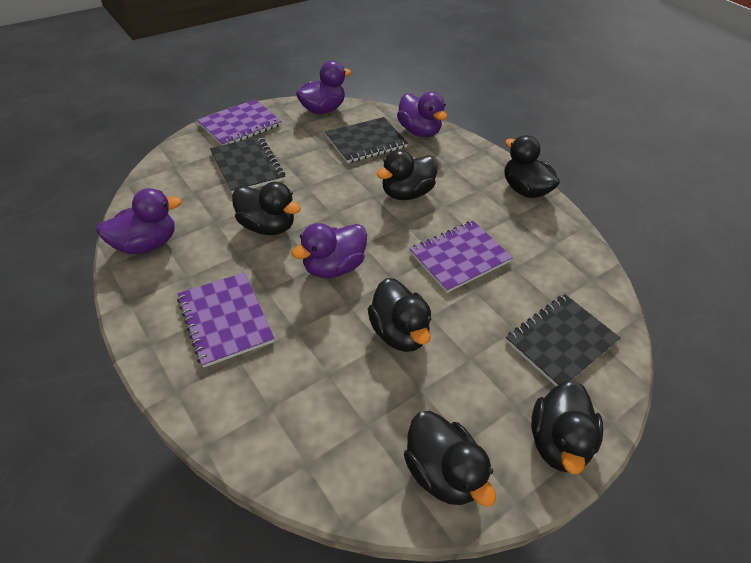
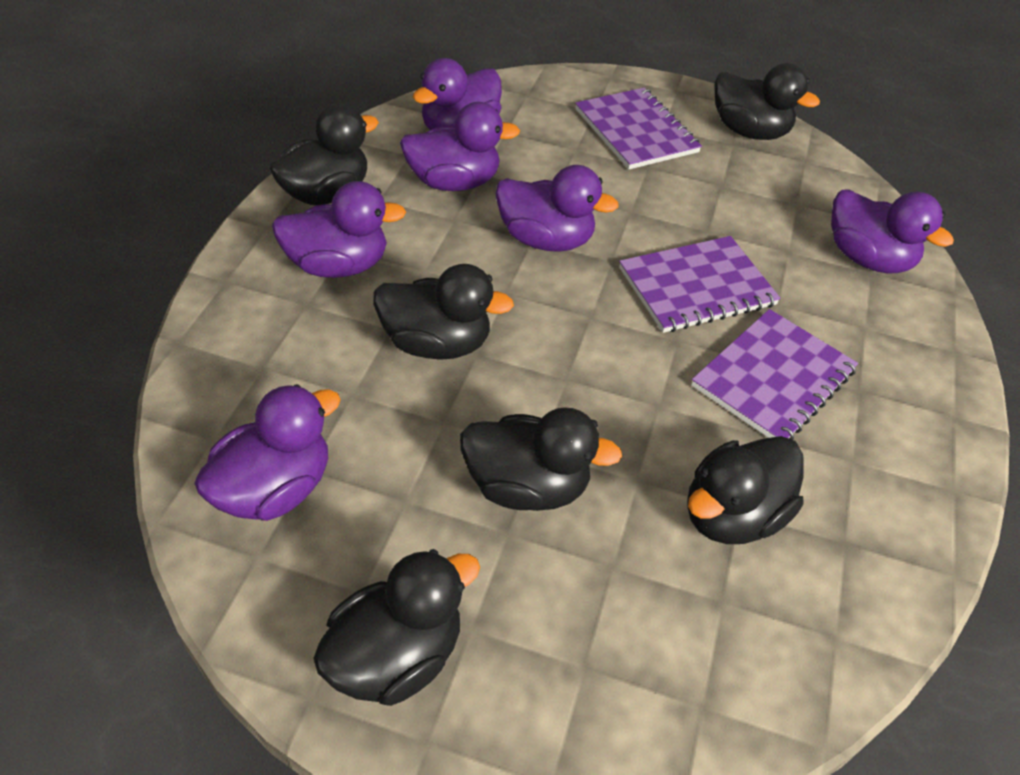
black notebook: [210,137,285,194] [325,117,408,163] [505,294,620,386] = 3 -> none = 0
purple duck: [96,188,182,254] [292,223,367,278] [296,61,351,114] [397,92,447,137] = 4 -> [194,384,341,521] [272,181,406,278] [400,102,520,191] [413,58,502,130] [495,165,619,252] [831,189,954,274] = 6

